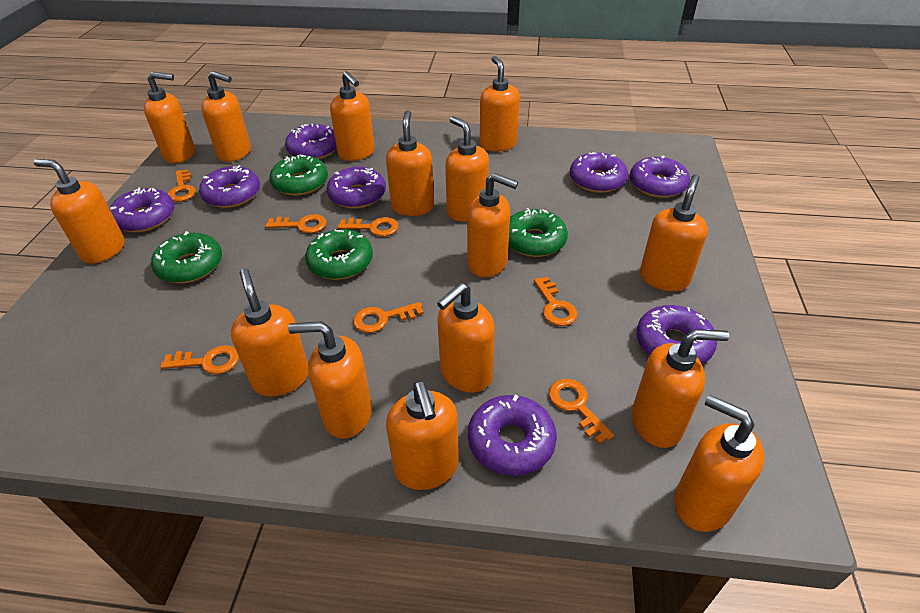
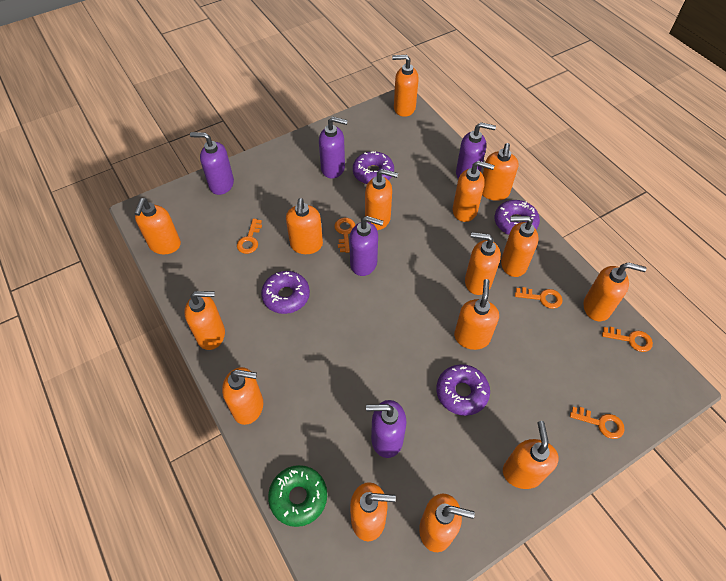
green donut: [151,231,222,283] [269,154,328,196] [305,229,373,280] [508,208,568,257] = 4 -> [268,465,327,527] = 1
orange key: [160,345,239,374] [168,169,196,202] [265,214,327,233] [338,217,399,237] [353,302,424,333] [534,277,578,326] [549,379,614,444] = 7 -> [237,219,262,254] [334,218,355,253] [515,287,562,309] [570,407,625,439] [602,327,653,352] = 5
purple donut: [109,187,174,233] [199,165,260,208] [285,124,337,159] [327,167,386,209] [468,395,557,476] [570,152,628,193] [630,156,690,198] [636,305,717,364] = 8 -> [261,271,310,314] [353,151,394,184] [436,364,490,416] [494,200,540,235] = 4
purple soap dispenser: none = 0 -> [190,132,234,195] [319,117,348,178] [349,216,383,276] [366,400,406,458] [456,122,496,179] = 5

